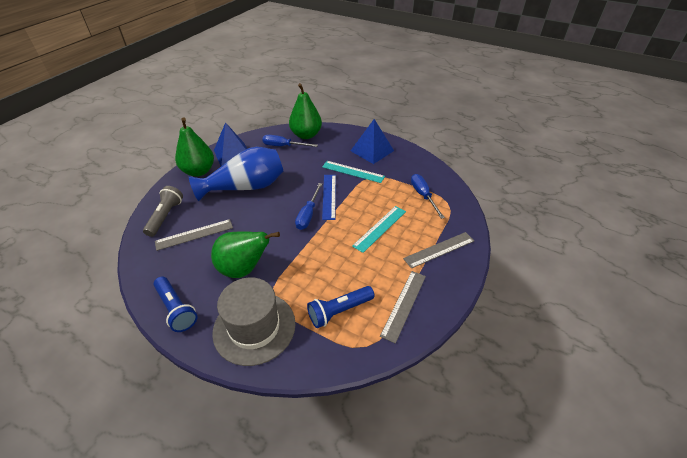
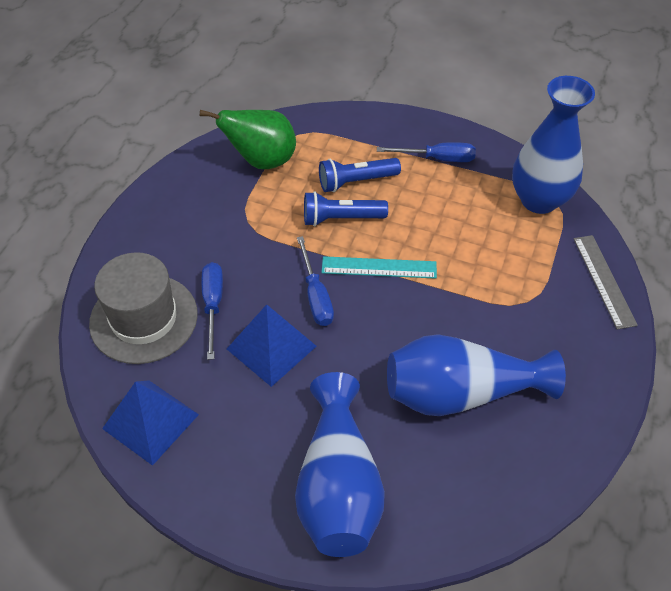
blue ruler: [322,175,336,220] = 1 -> none = 0
blue vase: [189,147,284,201] = 1 -> [295,372,385,557] [387,334,566,416] [512,76,595,214] = 3
green pear: [175,117,214,177] [211,231,280,278] [289,83,322,139] = 3 -> [200,110,296,169] = 1
grey flashlight: [143,186,183,237] = 1 -> none = 0
grey ruler: [155,219,233,251] [380,271,426,344] [403,232,474,269] = 3 -> [574,235,638,329] = 1
turquoise ruler: [322,161,385,183] [352,206,406,253] = 2 -> [321,256,437,279] = 1

